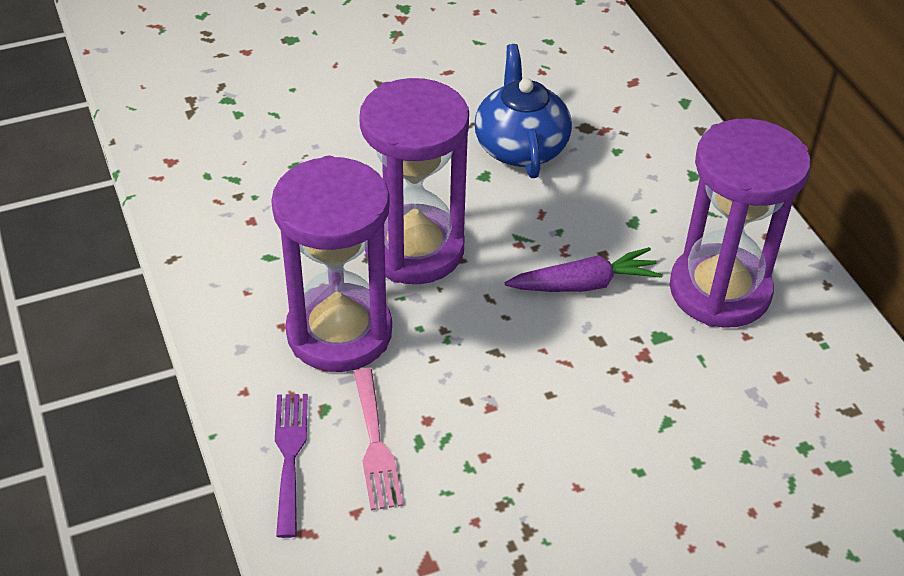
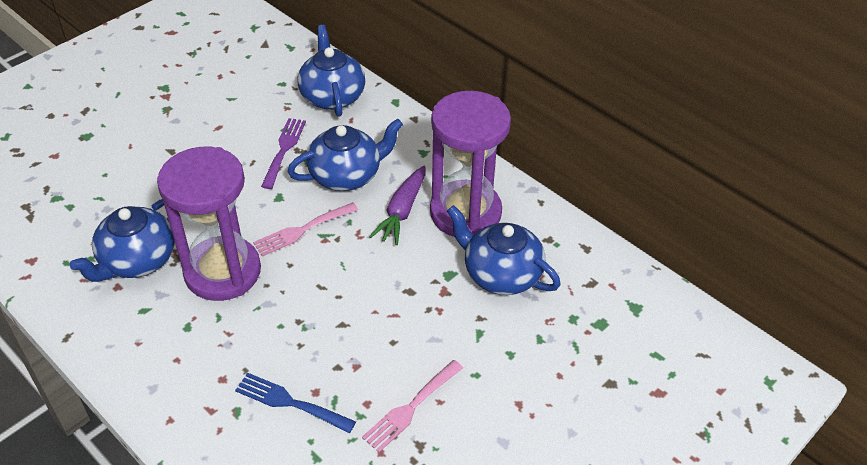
blue fork: none = 0 -> [235,372,356,433] = 1
blue teapot: [475,44,572,178] = 1 -> [70,199,175,282] [288,119,403,191] [298,25,365,117] [447,205,561,295] = 4
pink fork: [354,368,403,510] = 1 -> [253,202,358,257] [362,360,463,452] = 2
purple hourglass: [271,156,392,372] [359,78,469,284] [670,119,811,328] = 3 -> [157,147,261,301] [430,91,511,237] = 2

